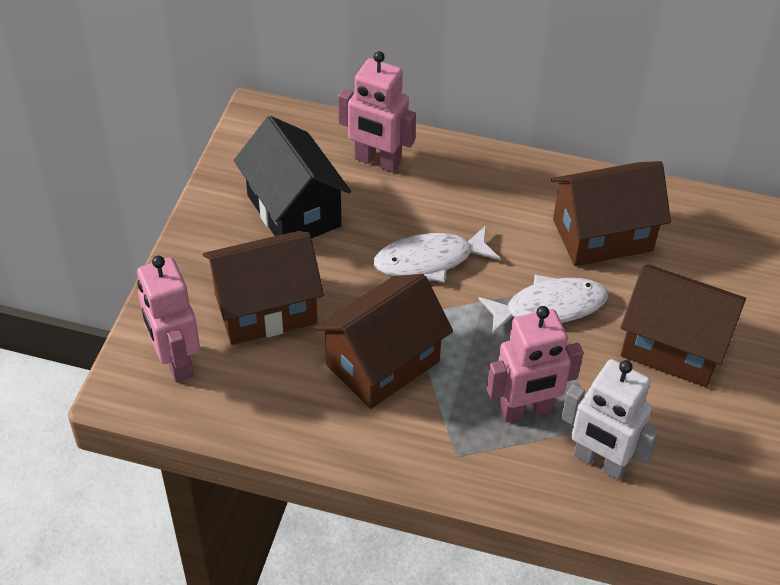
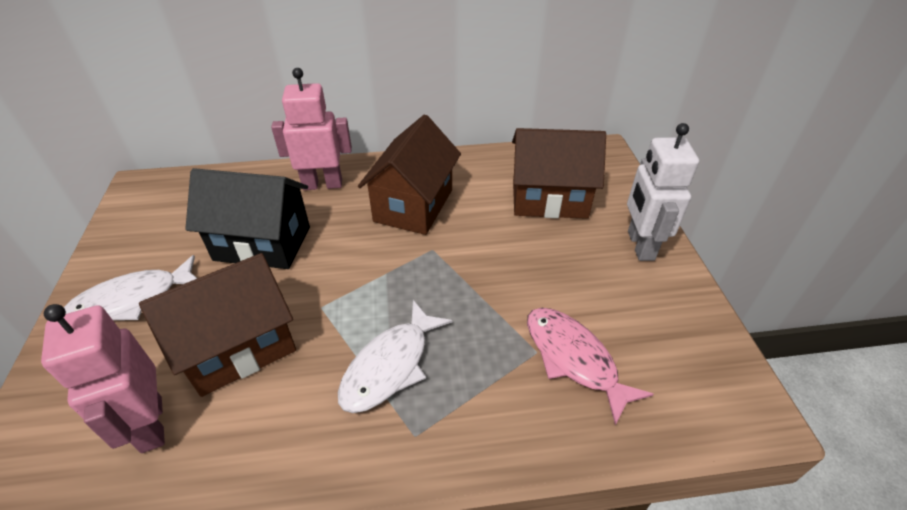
brown house: [203,231,324,345] [314,274,453,409] [551,161,671,266] [621,265,746,387] = 4 -> [139,253,296,397] [358,114,461,235] [512,128,606,219] = 3
pink fish: none = 0 -> [527,308,654,426] = 1
pink robot: [137,256,200,382] [338,51,416,172] [487,306,583,422] = 3 -> [41,304,165,453] [271,68,352,190] = 2

